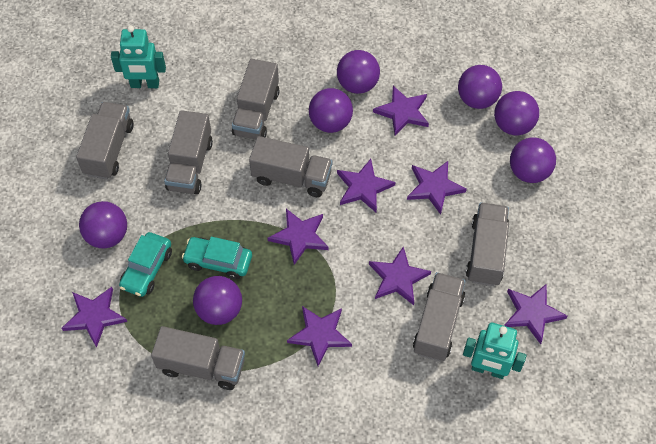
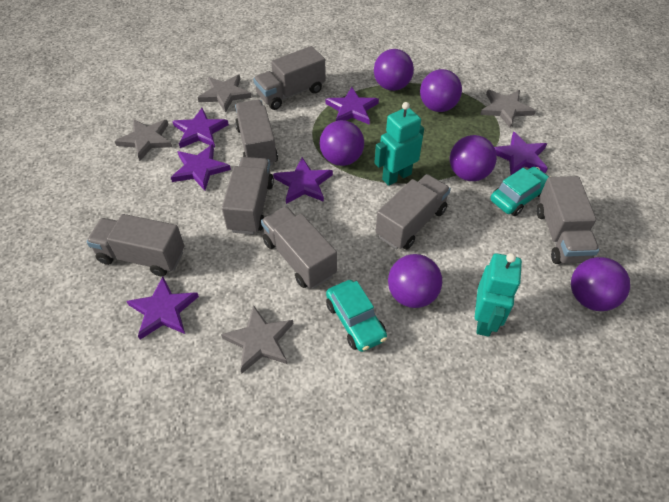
grey star: none = 0 -> [115,119,172,161] [197,75,252,113] [221,305,293,373] [480,90,536,128] = 4
purple ball: [79,201,127,248] [193,276,242,325] [309,88,353,133] [337,50,380,94] [458,65,502,109] [494,91,539,135] [510,137,556,183] = 7 -> [320,120,364,166] [374,49,414,91] [388,254,442,308] [420,69,462,112] [450,135,497,181] [571,257,630,311] = 6
purple star: [62,287,127,348] [268,209,329,265] [287,306,352,366] [337,159,395,212] [369,246,431,305] [373,86,429,136] [407,161,467,215] [504,284,567,344] = 8 -> [126,276,199,340] [171,144,231,191] [172,108,229,148] [273,157,333,204] [325,87,379,125] [494,132,548,176] = 6

